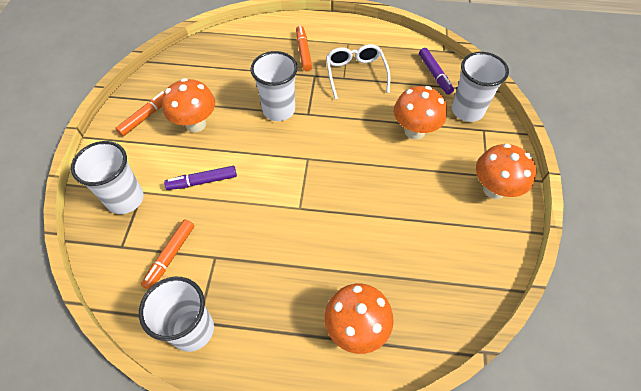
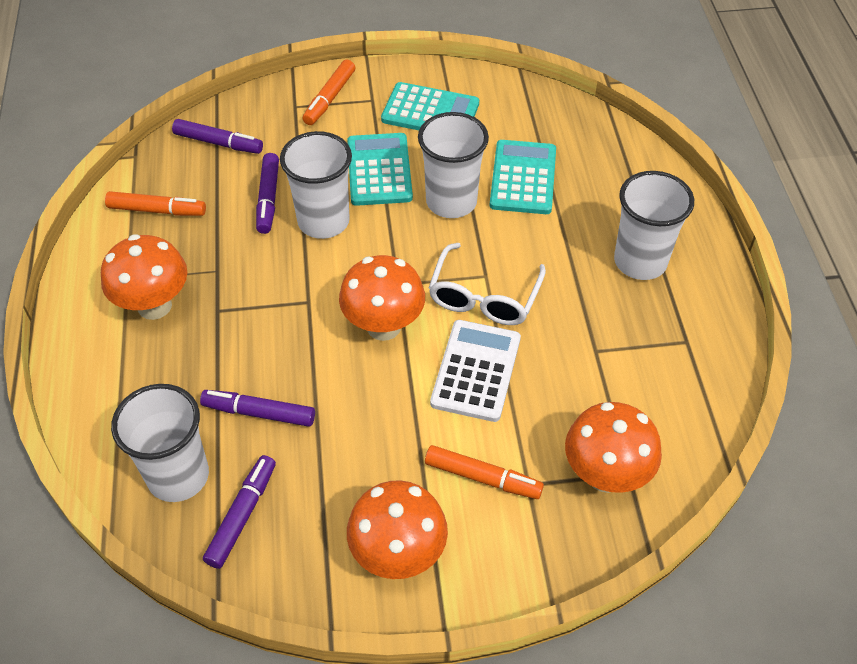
purple marker: [164,166,237,190] [419,48,454,95] = 2 -> [172,119,263,154] [200,390,315,427] [203,455,276,569] [256,153,279,234] = 4
turquoise calculator: none = 0 -> [347,133,413,206] [381,82,479,130] [490,140,556,214] = 3
white calculator: none = 0 -> [430,320,521,422] = 1

